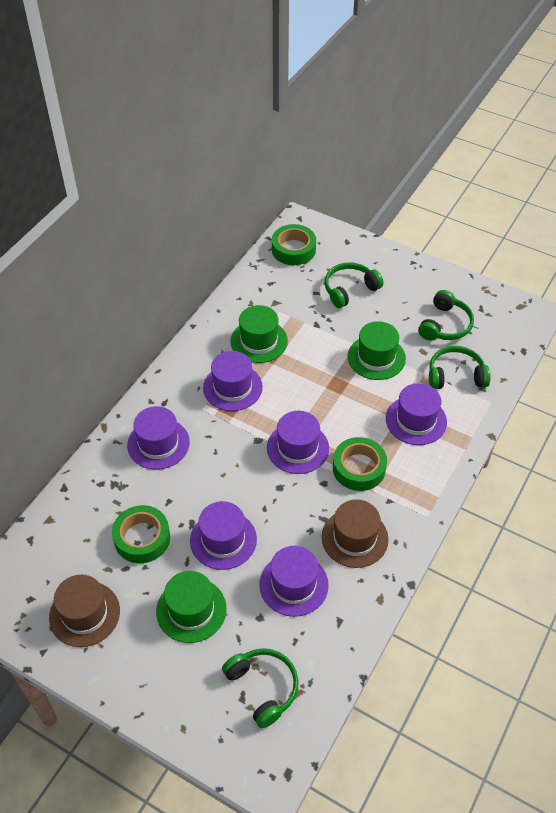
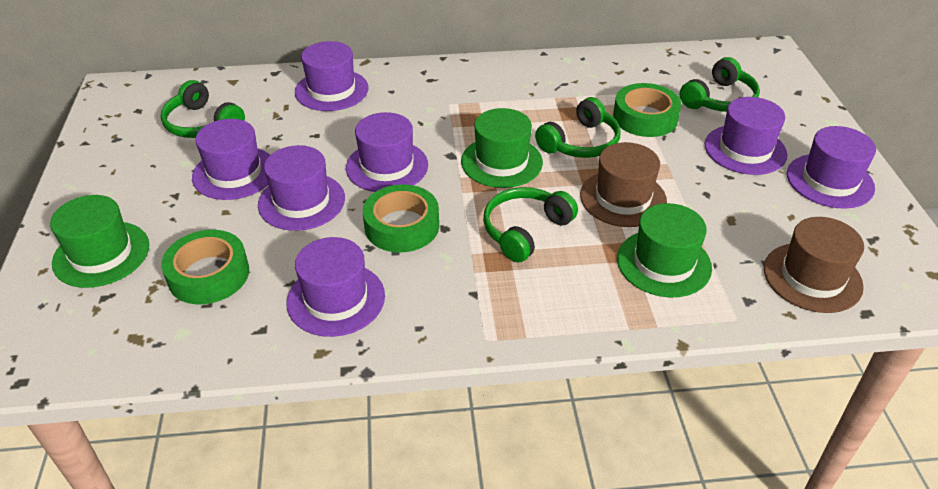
purple hat: [127,406,190,470] [190,501,257,570] [203,351,263,411] [259,546,329,617] [267,411,329,474] [386,383,447,445] = 6 -> [192,119,270,200] [258,145,345,231] [286,237,385,337] [295,41,369,111] [346,112,428,192] [705,97,787,175] [787,126,876,209] = 7

